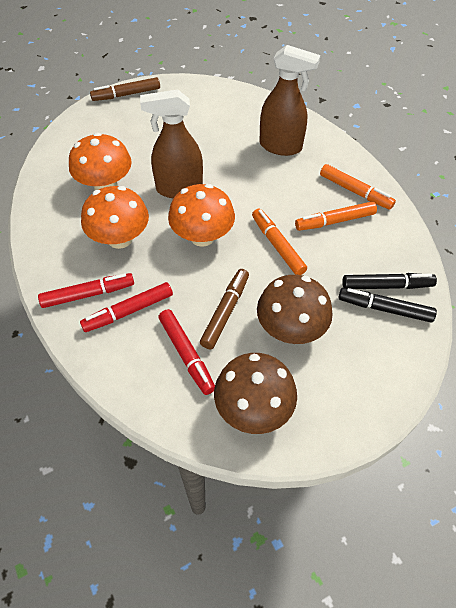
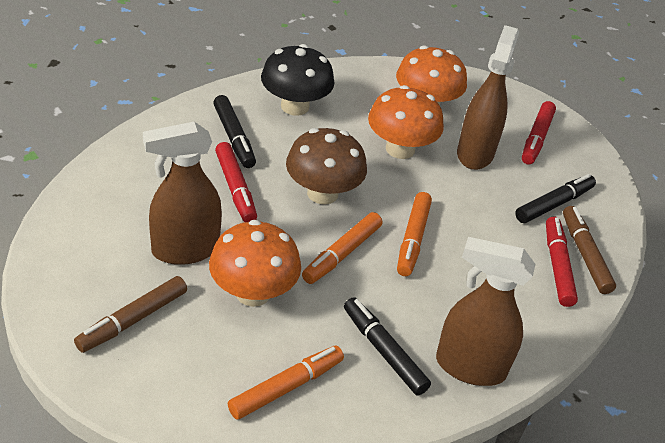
black marker: [339,288,437,323] [342,273,437,289] = 2 -> [213,95,256,168] [344,297,431,396] [515,174,596,223] = 3
black mushroom: none = 0 -> [261,44,334,115] = 1
brown mushroom: [214,353,297,434] [257,275,333,344] = 2 -> [286,128,367,205] = 1
brown spray bottle: [140,89,203,198] [259,45,320,156] = 2 -> [143,122,222,265] [436,237,535,386] [457,25,519,170] = 3

